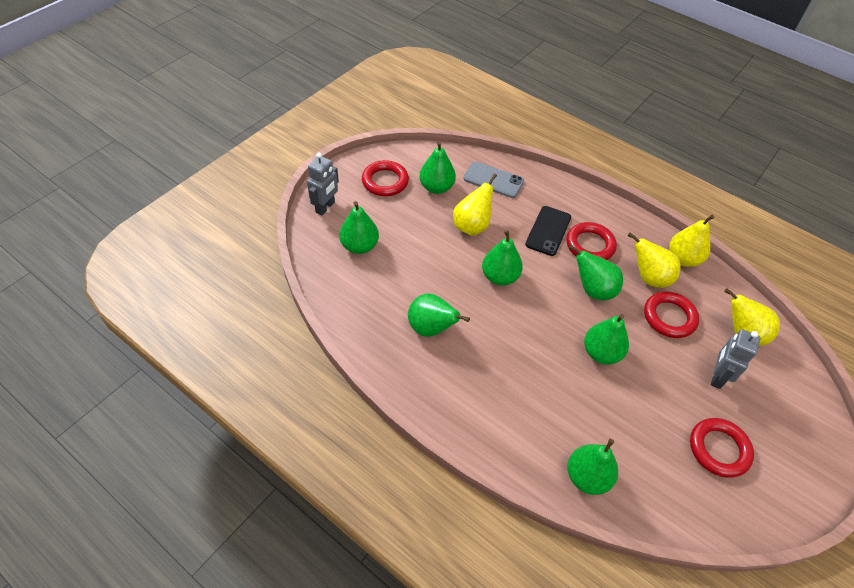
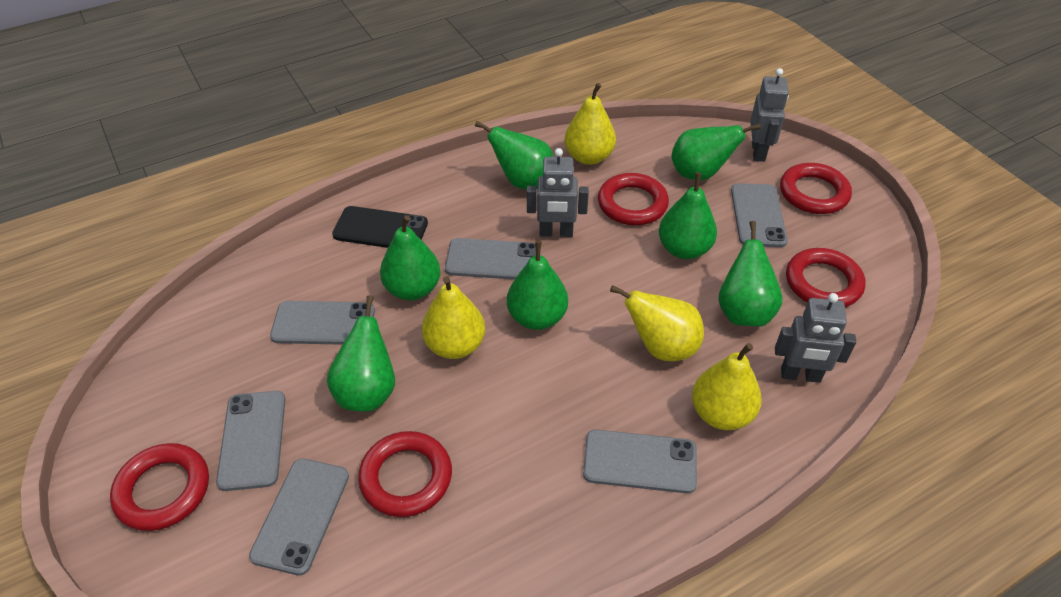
grey phone: [463,161,524,198] = 1 -> [216,391,285,491] [249,458,349,576] [270,301,375,345] [445,238,536,280] [583,430,697,493] [731,183,788,247] = 6
grey robot: [307,153,339,215] [711,329,760,389] = 2 -> [527,148,589,237] [750,68,789,162] [775,293,856,383] = 3
red ring: [362,160,409,196] [566,222,617,260] [644,291,699,338] [690,418,754,478] = 4 -> [110,443,209,531] [358,431,452,517] [598,173,669,225] [780,163,852,214] [786,248,865,307] = 5

